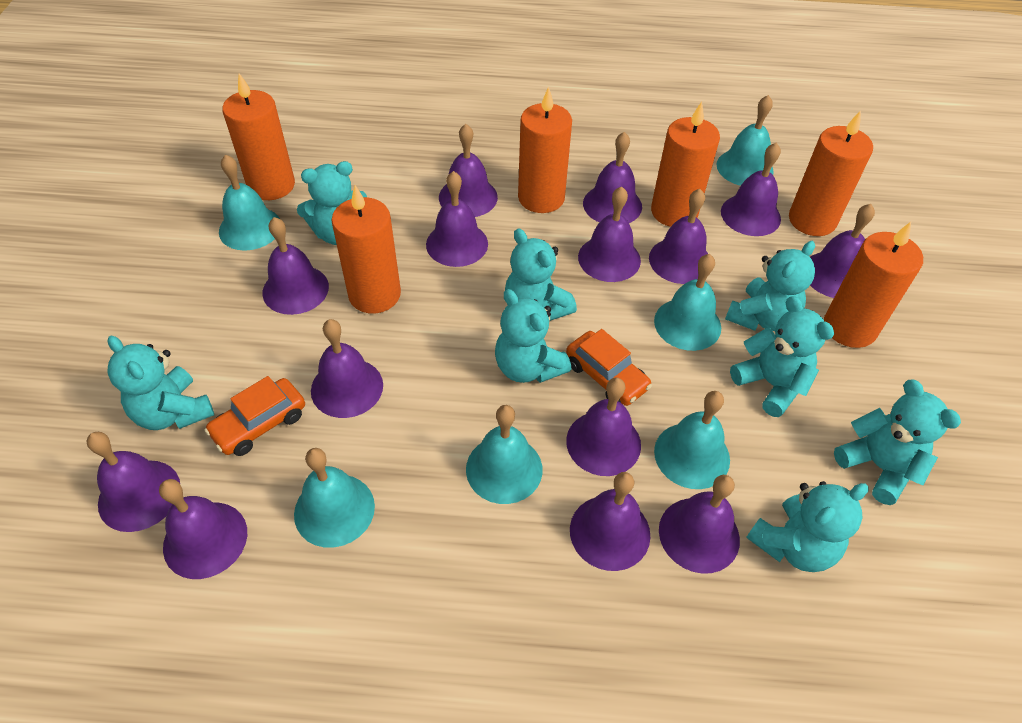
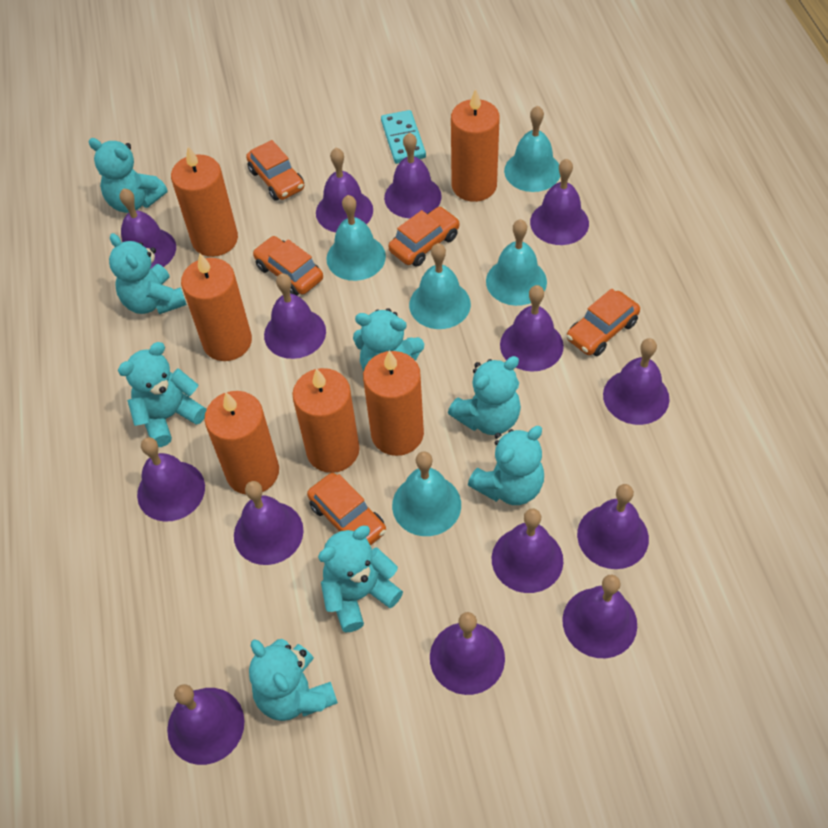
orange car: [204,376,305,456] [566,329,652,406] = 2 -> [246,140,304,201] [253,236,323,295] [307,473,386,546] [389,207,460,267] [567,289,640,356] = 5
turquoise bell: [219,154,280,251] [294,448,375,548] [466,405,543,504] [654,254,721,351] [654,391,730,489] [716,95,774,186] = 6 -> [326,195,386,281] [392,451,461,536] [409,243,471,329] [486,219,547,306] [504,106,560,192] = 5
turquoise domino: none = 0 -> [381,110,426,164] = 1

